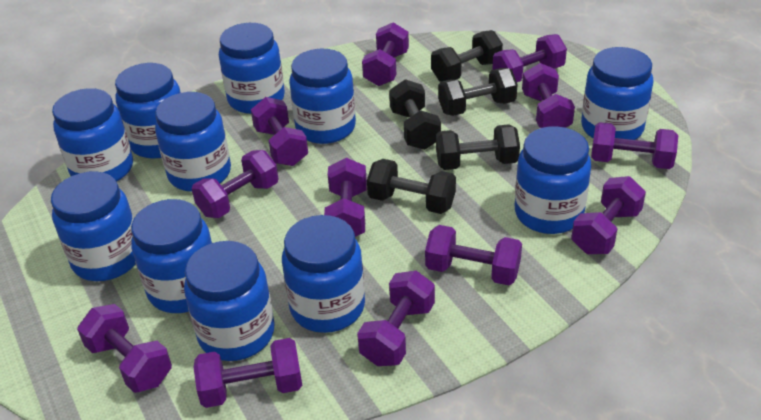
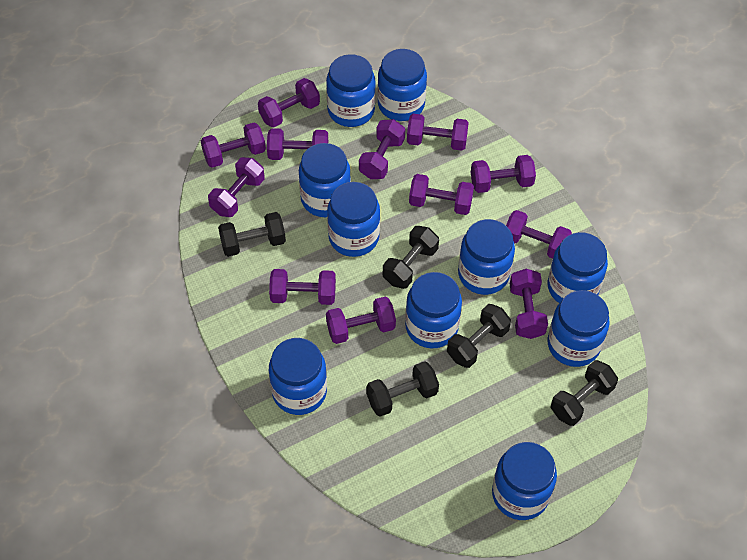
blue jar: [51,172,136,281] [52,88,133,182] [115,63,181,159] [131,199,212,313] [155,92,231,192] [184,241,274,361] [219,23,285,114] [282,215,365,333] [289,49,356,144] [515,126,591,234] [581,47,654,140] = 11 -> [269,338,327,415] [299,143,351,217] [326,54,376,127] [327,182,380,257] [377,49,427,121] [405,272,462,348] [458,219,515,295] [492,442,557,520] [547,290,610,367] [548,232,608,303] = 10

